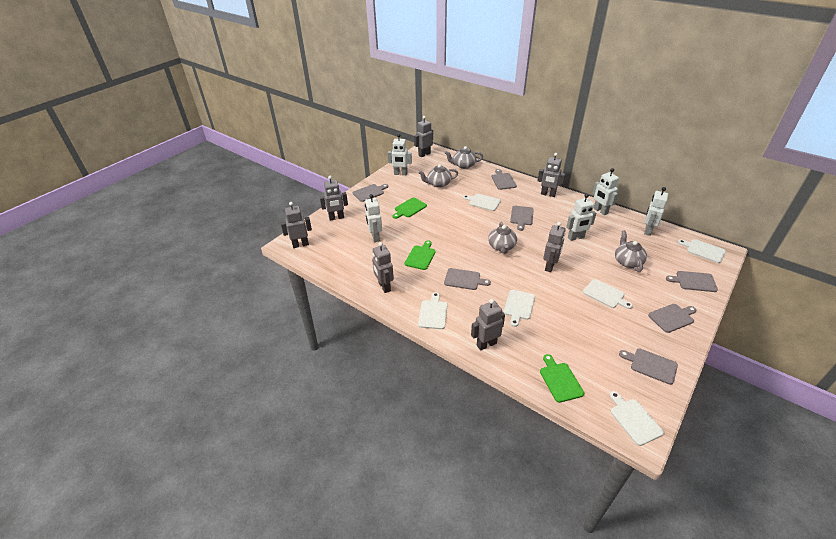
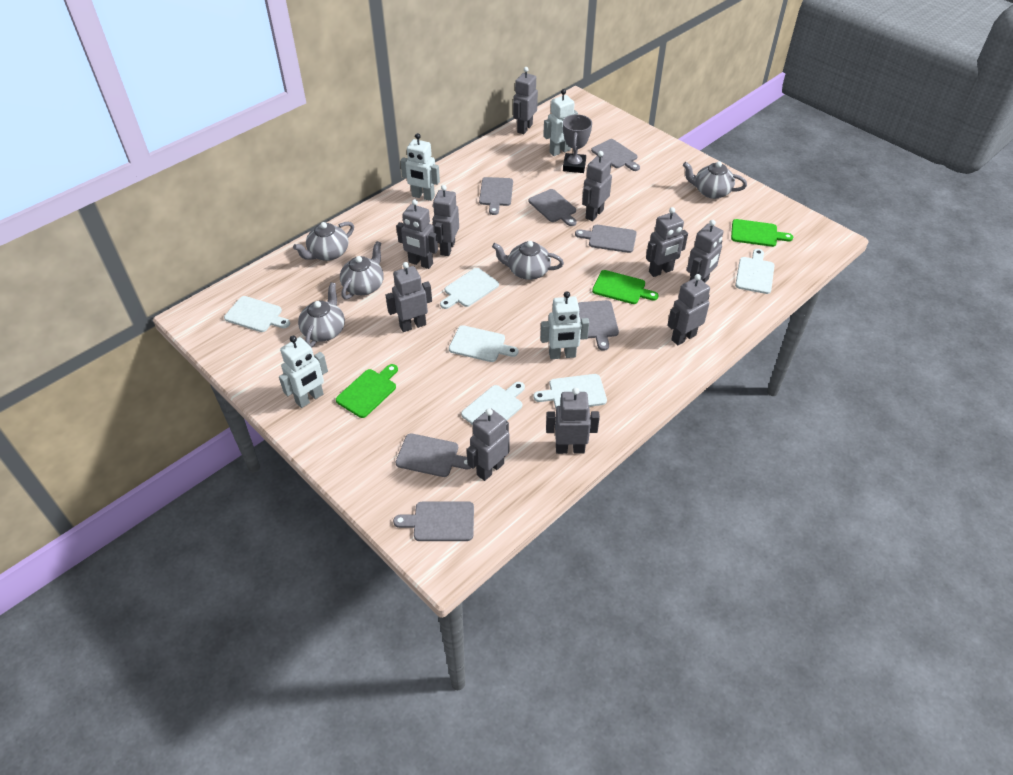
grey robot: [281,202,312,248] [320,176,348,221] [372,242,394,293] [414,116,433,157] [471,299,505,351] [538,153,565,197] [543,222,566,272] = 7 -> [386,262,432,332] [396,199,438,269] [433,185,459,256] [467,408,509,481] [513,67,538,134] [546,388,600,454] [582,151,612,221] [646,207,688,277] [667,274,710,345] [687,220,723,282] = 10
grey teapot: [419,164,458,188] [445,146,483,169] [488,222,517,254] [615,230,647,272] = 4 -> [293,222,354,261] [298,282,345,348] [340,241,384,300] [492,241,564,280] [683,161,747,199] = 5
grey trophy: none = 0 -> [563,114,592,173] = 1
white robot: [365,194,382,242] [388,134,412,175] [566,194,596,241] [592,168,619,215] [644,187,668,236] = 5 -> [279,336,328,408] [400,133,440,201] [541,291,589,359] [543,89,578,156] = 4

